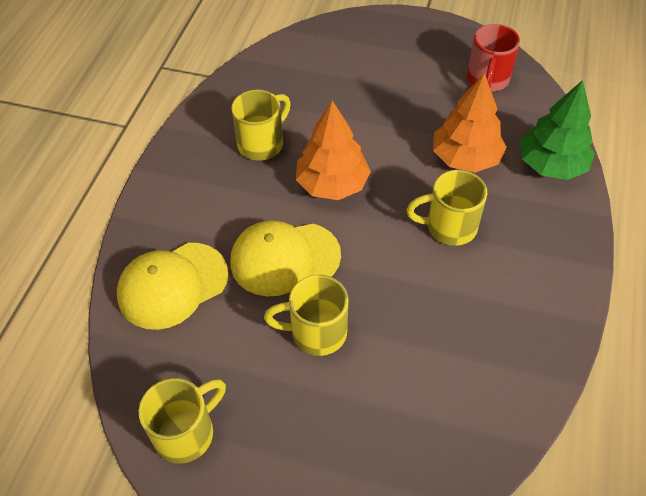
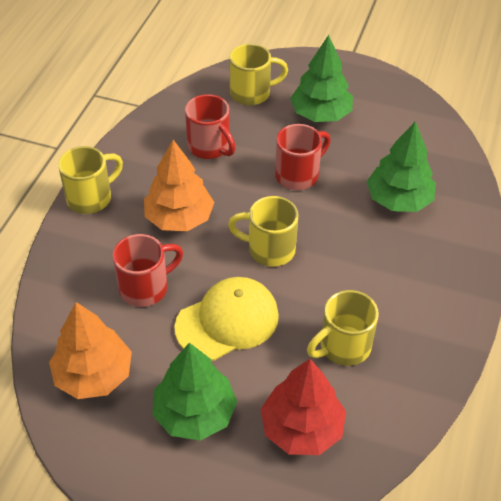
green tree: [520,80,595,180] = 1 -> [153,343,237,441] [290,35,353,122] [366,121,436,212] = 3
red mug: [467,24,520,92] = 1 -> [113,234,183,307] [185,94,236,159] [275,124,331,190] = 3
red tree: none = 0 -> [261,359,346,455] = 1
yellow cap: [117,243,228,330] [230,220,341,296] = 2 -> [174,277,279,361] = 1

